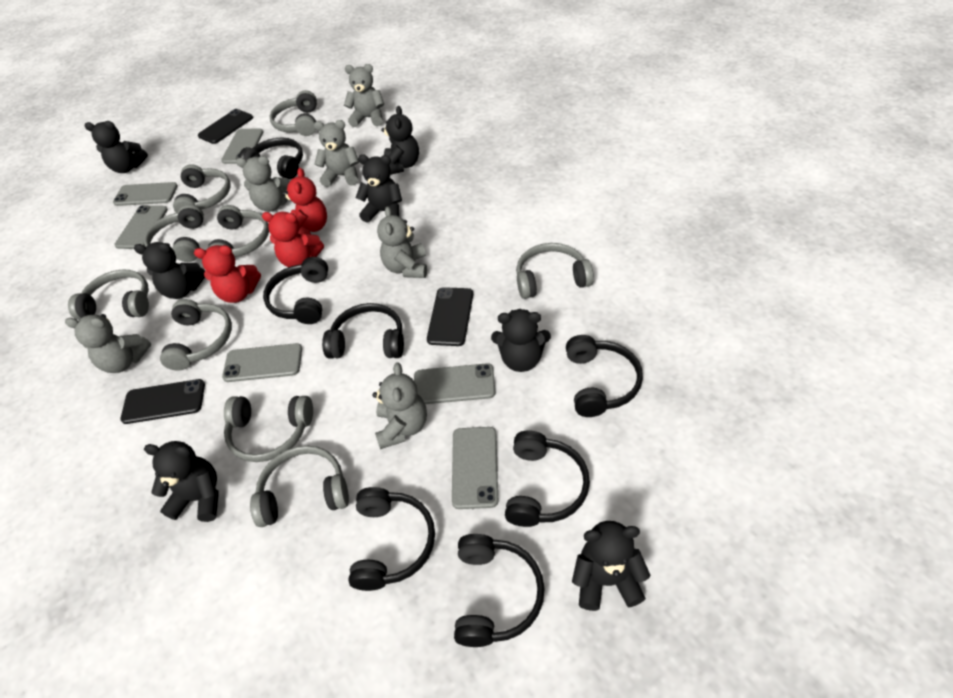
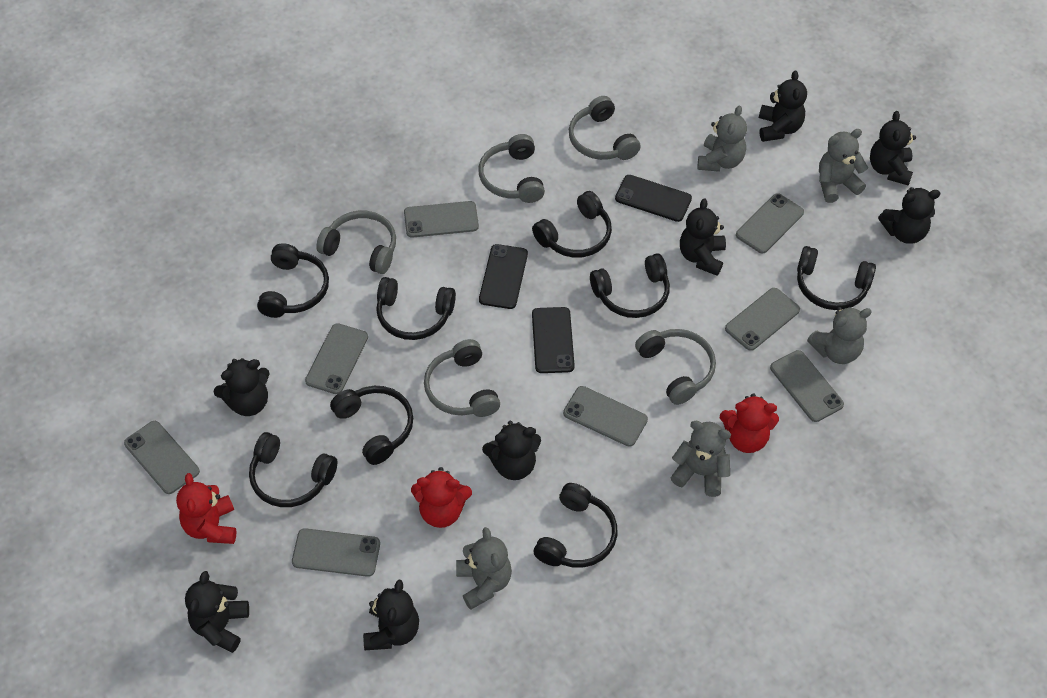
black headphones: [239,137,303,179] [263,257,328,324] [322,303,404,359] [348,487,435,591] [454,534,545,647] [505,430,590,527] [566,335,643,417] = 7 -> [249,432,338,507] [257,243,329,318] [330,386,413,465] [376,277,456,340] [532,191,612,258] [534,483,617,568] [590,254,670,318] [797,246,876,310] = 8
black teddy bear: [85,121,148,173] [134,242,205,299] [144,441,219,522] [355,154,402,223] [381,106,419,175] [491,309,551,372] [572,521,651,611] = 7 -> [185,571,249,653] [214,358,270,416] [363,580,419,650] [482,421,541,480] [680,198,726,276] [759,70,807,142] [870,111,916,186] [878,187,941,244] = 8
grey headphones: [68,269,149,320] [144,204,204,262] [160,299,232,371] [173,164,231,213] [207,205,269,257] [224,396,313,462] [250,446,349,527] [269,90,317,136] [516,243,594,299] = 9 -> [316,211,396,274] [424,339,500,417] [479,134,545,203] [569,96,641,160] [635,329,716,405] = 5
grey phone: [113,182,178,206] [114,205,168,249] [221,128,263,164] [222,343,302,382] [414,363,496,404] [452,427,498,509] = 6 -> [124,421,200,494] [292,528,380,577] [305,323,368,394] [404,201,479,238] [563,386,648,447] [725,288,800,351] [736,193,804,254] [770,350,844,422] = 8
grey teddy bear: [65,314,151,373] [236,156,290,212] [314,120,359,187] [344,64,384,127] [373,362,427,449] [377,206,427,278] = 6 -> [456,527,512,610] [671,421,731,497] [697,106,747,172] [807,307,872,364] [819,129,868,203] = 5

